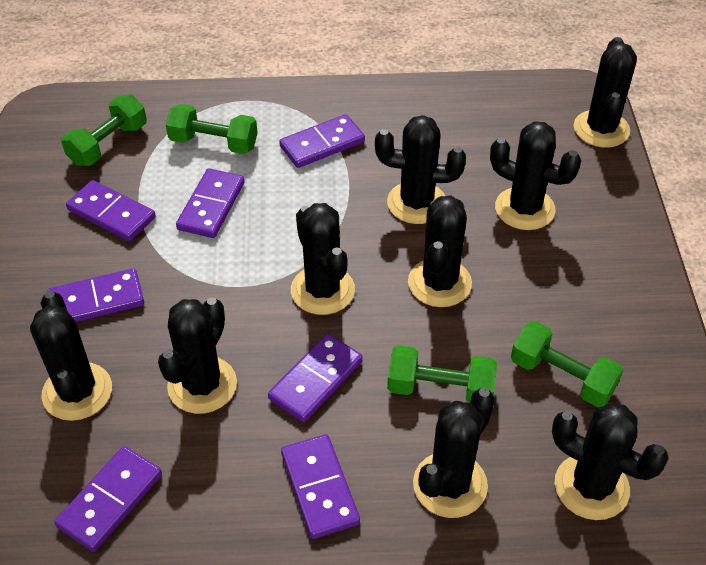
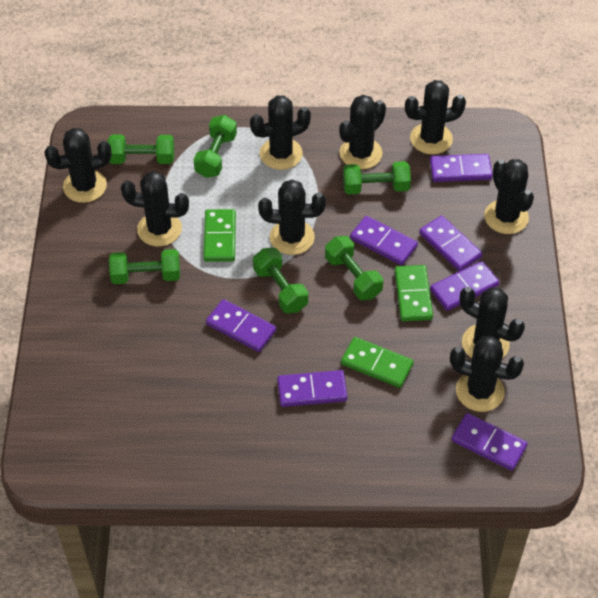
green domino: none = 0 -> [203,209,236,262] [341,337,414,388] [395,265,433,321] = 3
green dumbbell: [61,94,147,166] [166,104,258,154] [387,345,497,403] [511,321,623,407] = 4 -> [107,135,174,164] [109,249,180,284] [194,115,237,178] [253,248,308,313] [325,236,383,300] [343,161,411,195] = 6

